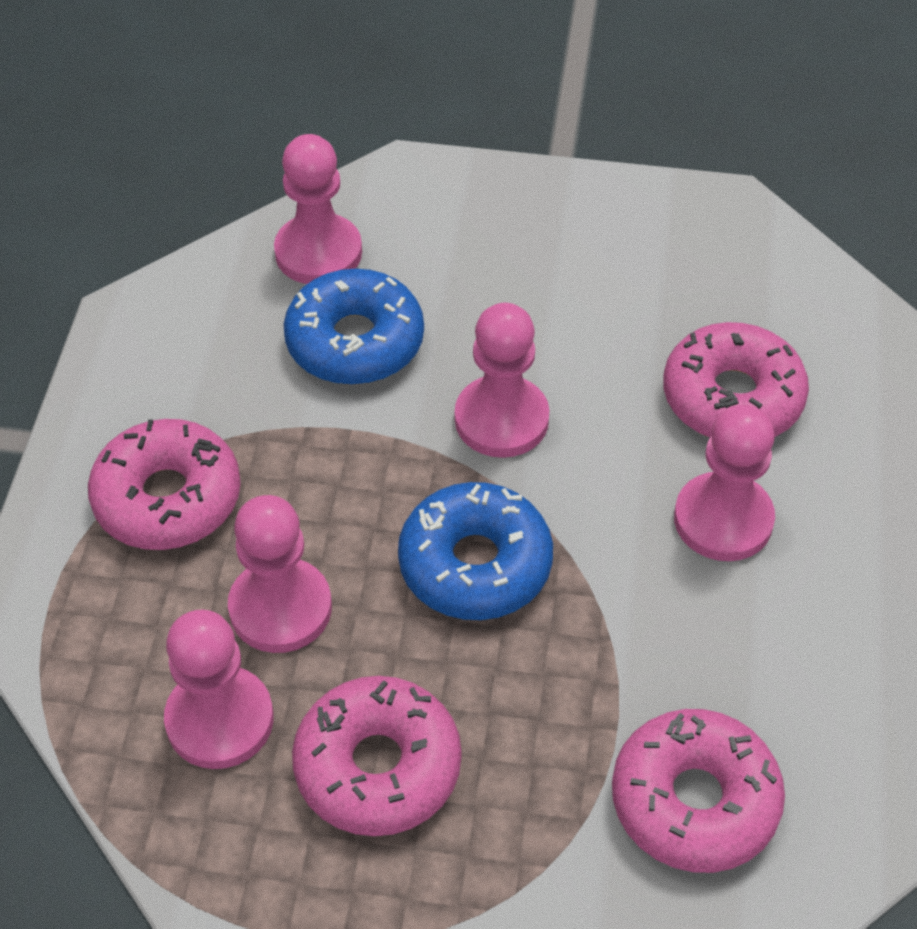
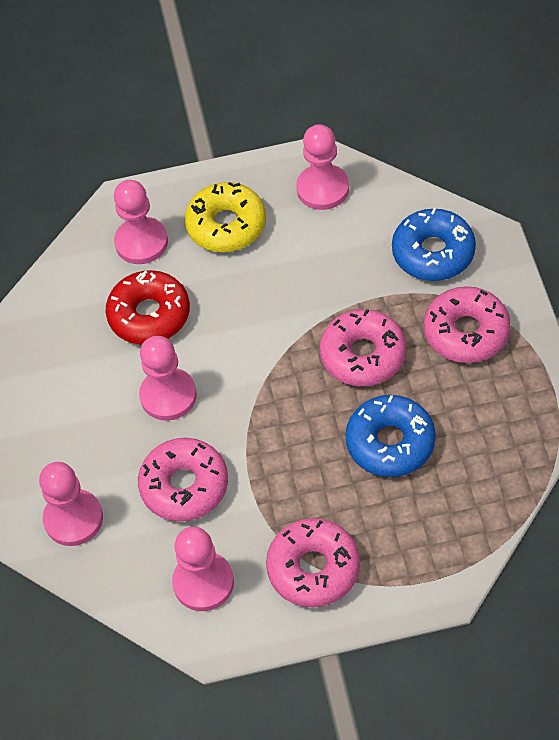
red donut: none = 0 -> [106,270,190,345] = 1
yellow donut: none = 0 -> [185,182,266,252] = 1

